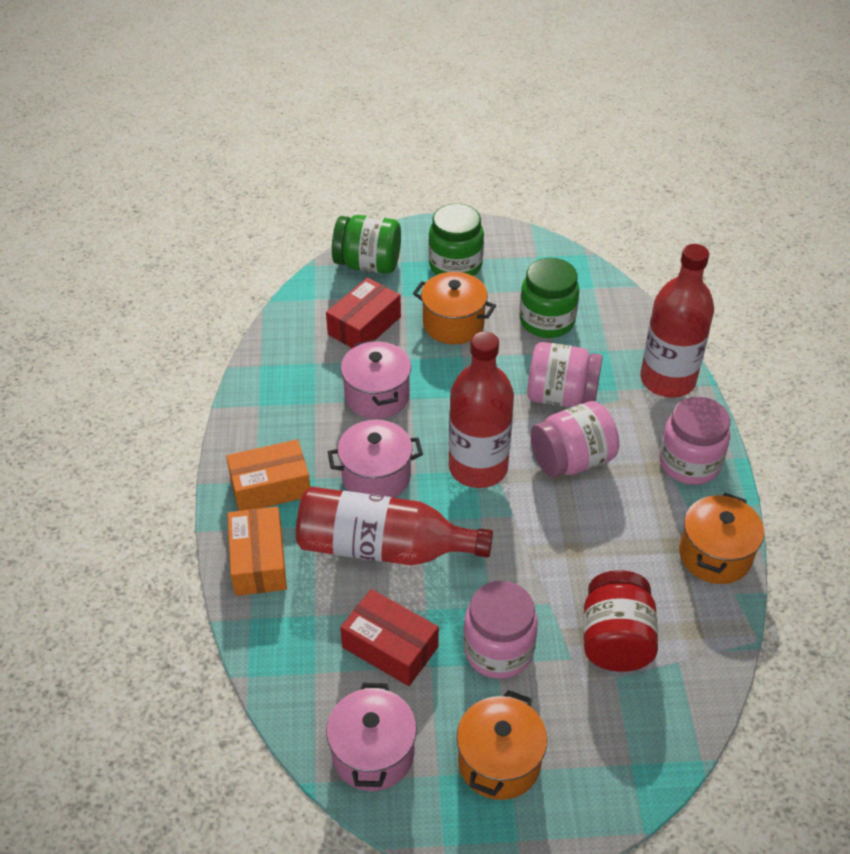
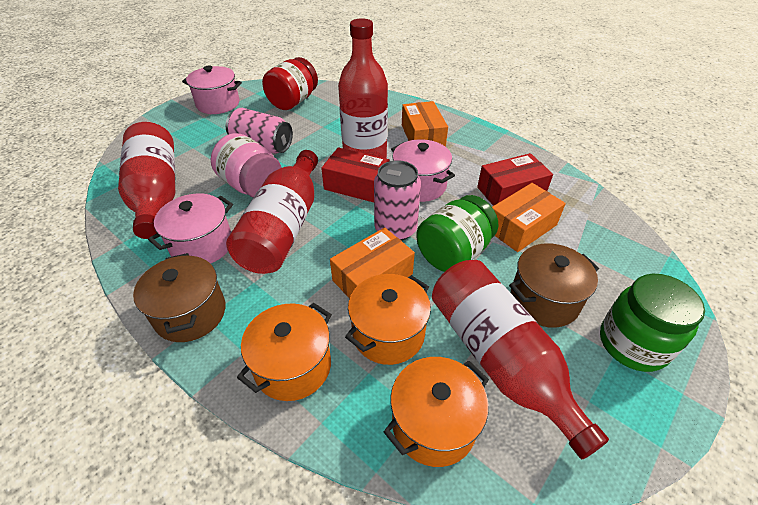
brown pot: none = 0 -> [133,253,226,342] [509,243,599,328] = 2
green jar: [332,215,401,274] [428,204,484,276] [519,258,579,338] = 3 -> [416,195,498,272] [600,274,705,372] = 2
orange box: [226,439,310,511] [228,507,287,596] = 2 -> [330,227,415,298] [402,101,448,147] [492,183,566,252] = 3
pink can: none = 0 -> [226,108,293,154] [374,160,421,241] = 2
pink jar: [463,581,538,679] [527,342,603,407] [531,401,619,478] [659,397,730,485] = 4 -> [211,133,282,198] = 1
red bottle: [296,487,493,565] [449,331,514,488] [640,244,714,398] = 3 -> [118,122,175,239] [226,150,318,274] [338,18,388,158] [432,260,609,459] = 4

